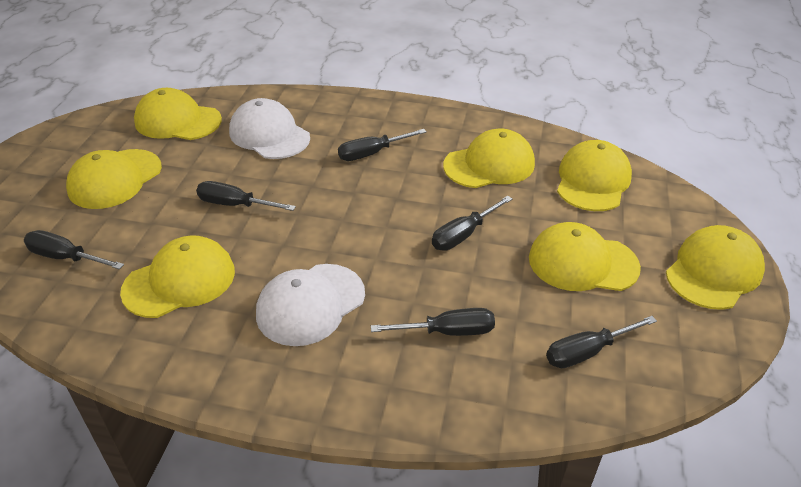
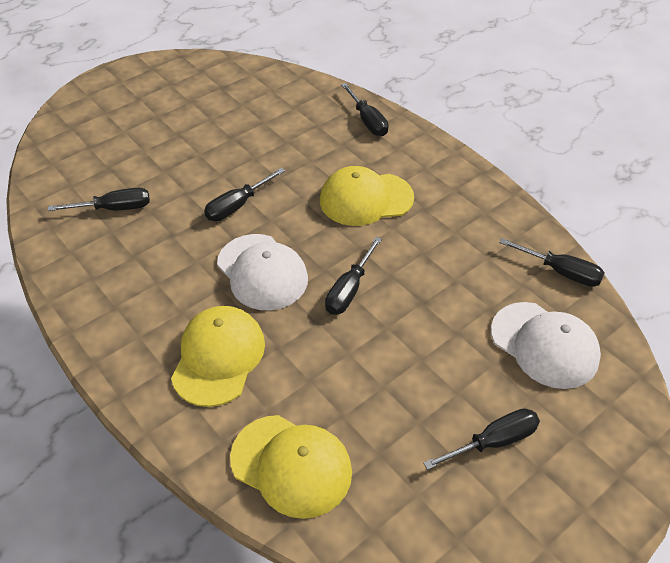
yellow cap: [66,149,162,209] [120,235,235,318] [134,88,222,140] [443,128,535,188] [529,222,641,291] [557,140,632,211] [666,225,765,310] = 7 -> [171,306,265,407] [230,415,352,519] [320,166,414,226] = 3

